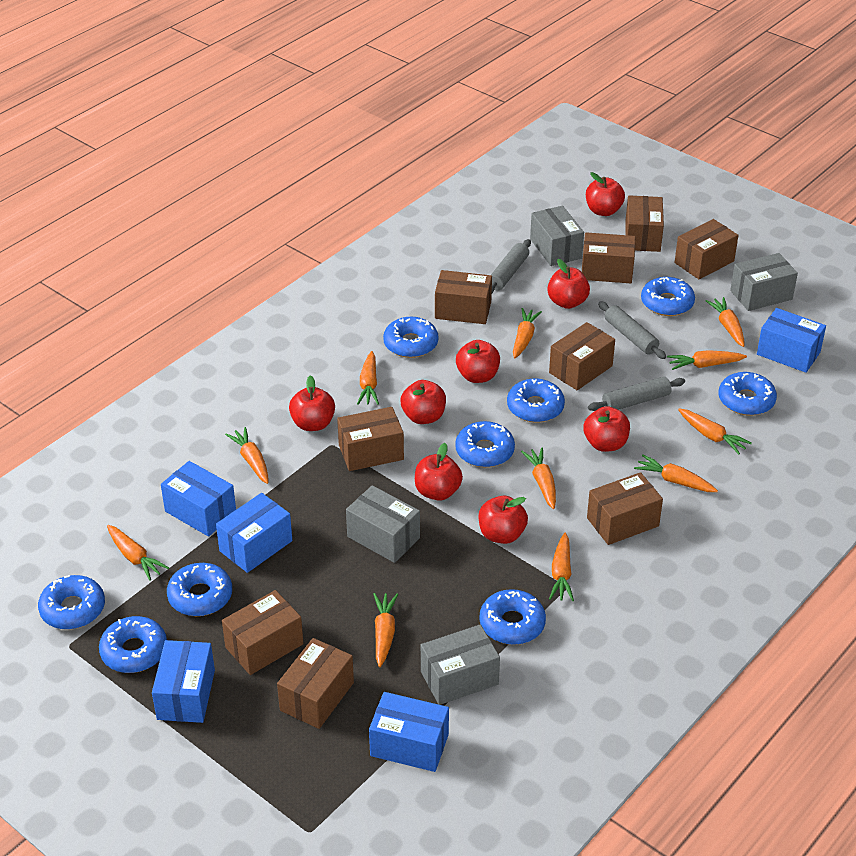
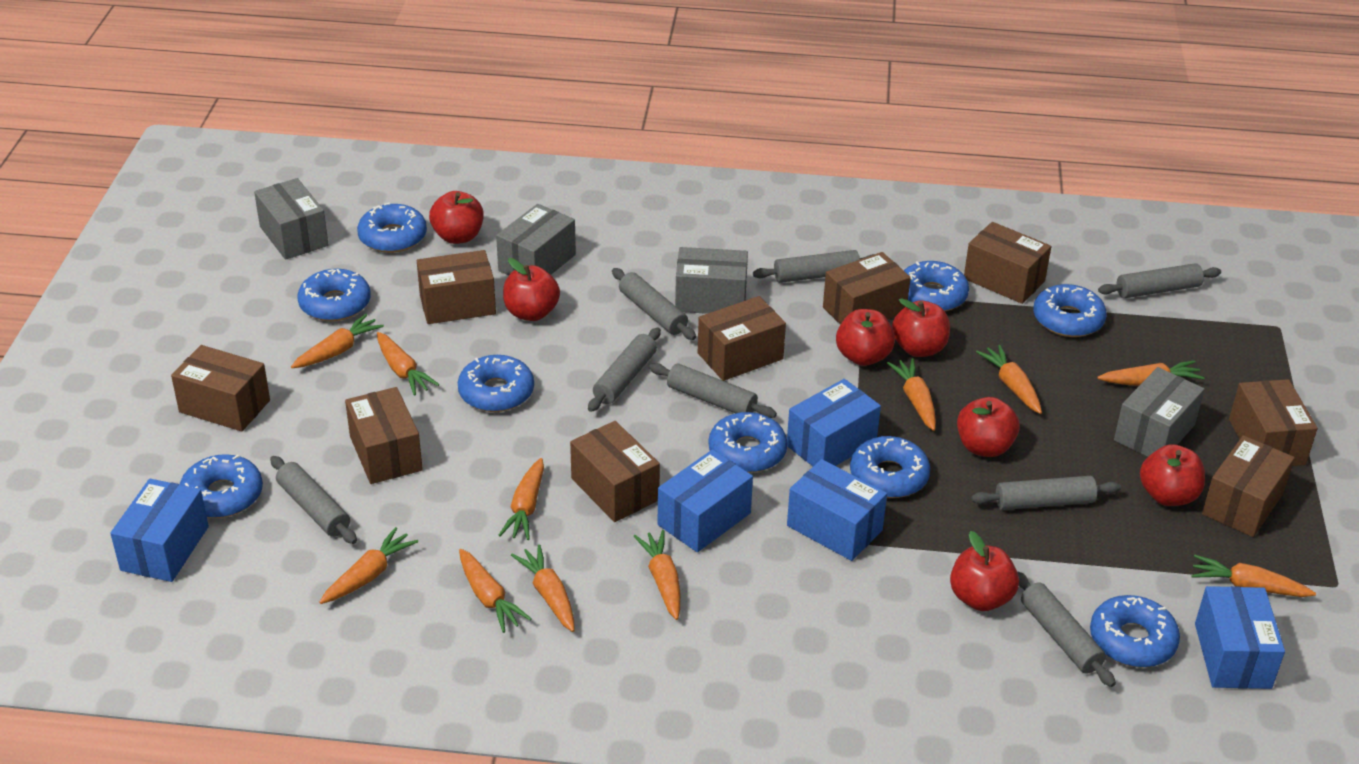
grey rolling pin: [491,239,531,293] [588,377,685,411] [598,301,666,359] = 3 -> [270,456,357,544] [588,328,661,412] [612,268,696,340] [649,363,777,418] [753,250,875,283] [971,476,1121,510] [1017,571,1116,687] [1098,263,1221,298] = 8
red apple: [289,375,335,431] [400,380,446,424] [415,443,463,501] [456,340,500,383] [479,496,528,544] [547,259,590,309] [583,406,630,452] [586,172,625,216] = 8 -> [429,191,484,244] [503,258,560,321] [836,309,895,366] [892,298,950,357] [950,531,1019,611] [957,397,1020,457] [1140,444,1205,506] = 7

